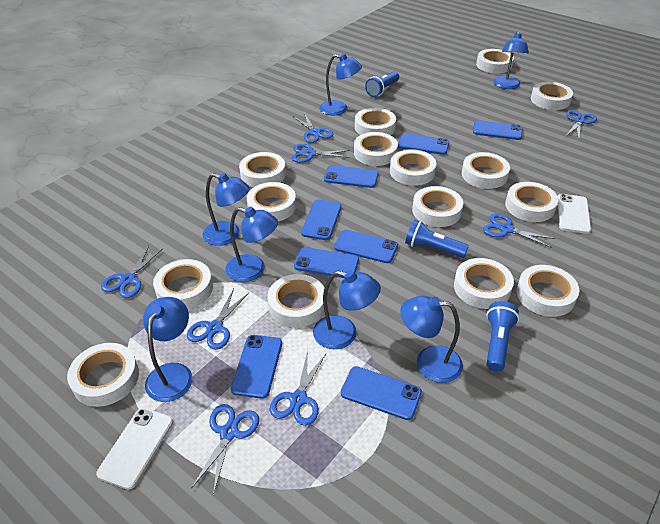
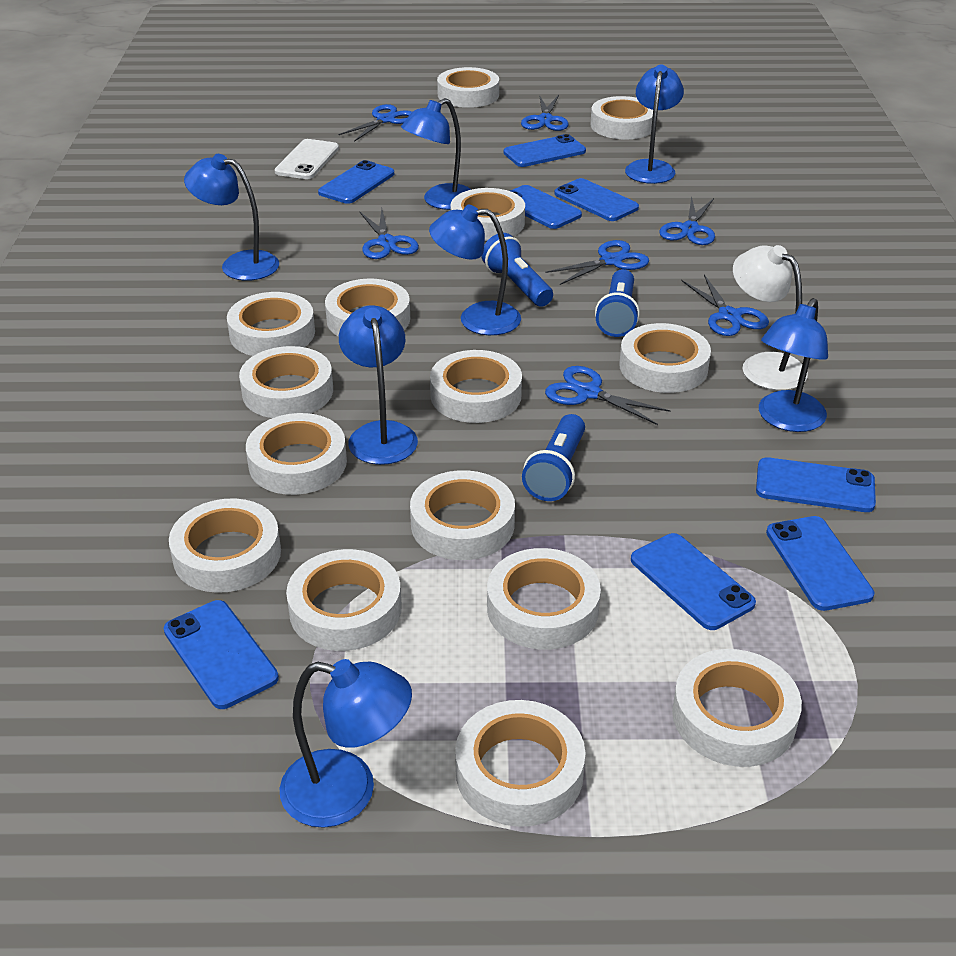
blue scissors: [101,246,163,298] [187,289,249,350] [191,404,259,495] [270,350,326,426] [292,144,350,163] [294,113,333,143] [483,213,556,248] [566,110,597,140] = 8 -> [339,104,412,142] [359,209,419,259] [521,95,569,131] [545,366,671,425] [546,240,649,285] [659,196,715,245] [682,275,769,336] = 7
white lamp: none = 0 -> [733,245,808,390] = 1
white phone: [96,408,173,490] [558,194,591,234] = 2 -> [275,139,339,179] = 1

